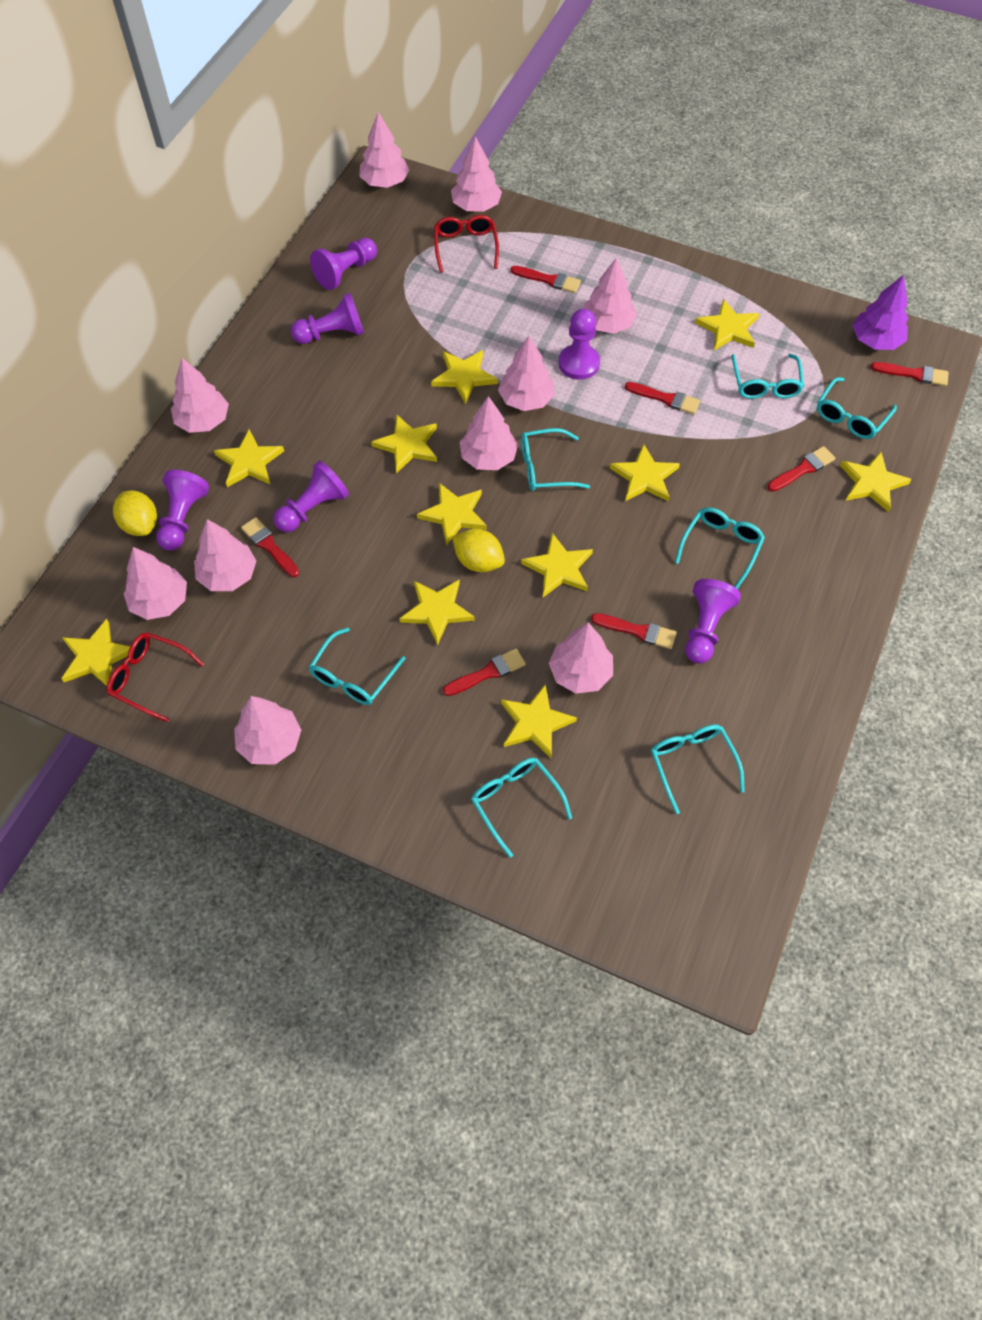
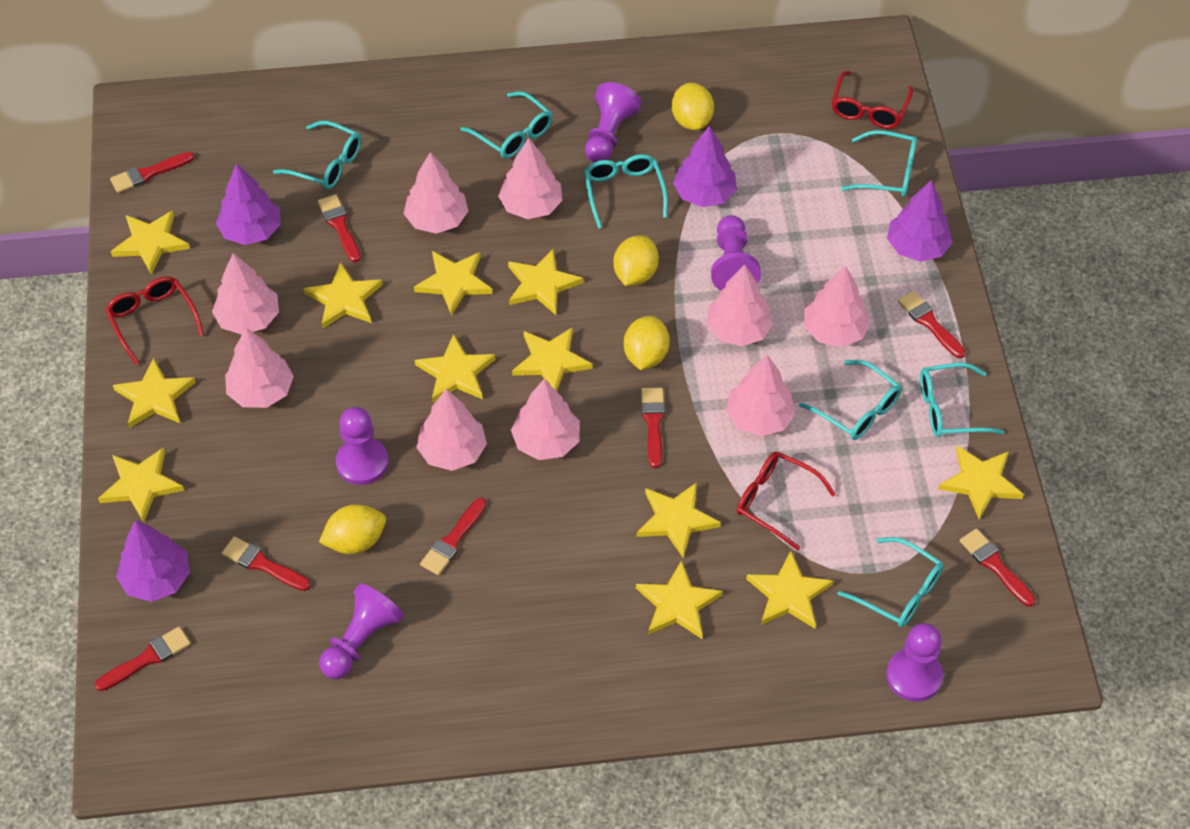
pink tree: [123,547,187,620] [171,358,229,433] [194,519,256,591] [234,696,301,765] [359,112,409,188] [451,136,502,212] [460,396,518,470] [498,336,555,411] [549,623,613,694] [583,258,637,334] = 10 -> [212,253,279,335] [225,328,294,408] [404,152,468,234] [416,389,487,471] [498,138,563,219] [511,379,580,460] [706,265,773,347] [726,355,796,436] [804,265,871,347] = 9
purple pawn: [156,470,209,551] [273,461,349,532] [291,293,364,344] [310,238,377,290] [559,309,600,380] [685,579,741,664] = 6 -> [319,583,404,679] [336,407,389,485] [585,82,641,162] [711,215,761,291] [886,623,943,702] = 5
purple tree: [852,275,908,350] = 1 -> [116,520,190,602] [216,163,281,245] [673,126,737,207] [887,180,953,262] = 4
red brush: [241,517,299,577] [443,648,526,696] [511,266,581,293] [591,613,677,649] [625,382,700,414] [768,446,835,492] [871,362,949,386] = 7 -> [95,627,191,691] [110,152,195,193] [222,536,311,591] [318,194,361,263] [420,498,487,575] [641,388,665,468] [898,291,966,358] [960,529,1036,607] = 8
red glasses: [107,632,204,723] [434,215,499,273] = 2 -> [105,276,204,365] [737,452,836,550] [832,71,913,129] = 3
yellow lemon: [113,490,157,536] [452,529,505,572] = 2 -> [319,504,386,554] [613,235,659,286] [624,315,670,370] [672,83,714,130] = 4
yellow star: [61,619,130,686] [214,430,284,487] [371,415,437,474] [399,580,475,645] [417,483,487,545] [431,350,498,404] [501,684,577,758] [521,533,593,597] [610,444,680,502] [695,299,759,351] [840,452,912,512] = 11 -> [98,447,184,522] [111,210,190,275] [113,358,196,428] [304,262,383,329] [414,251,493,316] [415,334,495,403] [508,249,583,315] [512,327,593,391] [636,560,723,639] [637,482,721,558] [746,551,833,629] [938,445,1024,519] = 12

